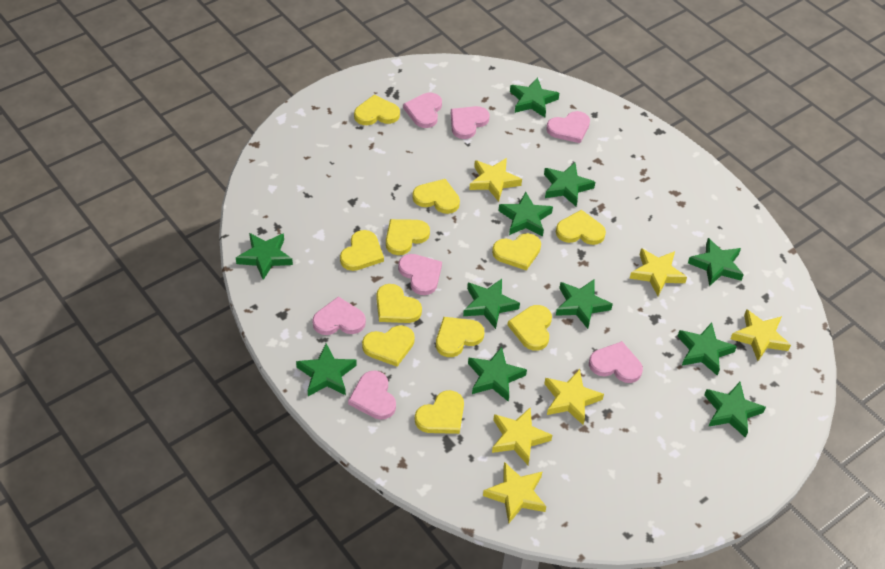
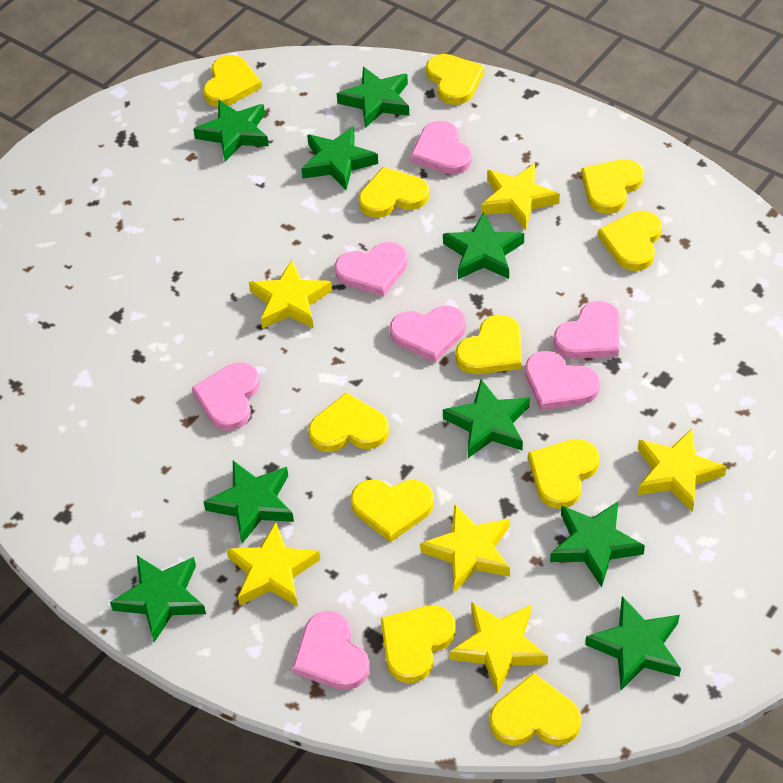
green star: [236,233,293,280] [296,344,357,396] [463,279,520,329] [468,347,527,402] [499,192,553,236] [510,77,559,117] [544,163,595,207] [556,279,613,329] [678,323,737,376] [688,238,744,286] [704,382,766,438] = 11 -> [110,555,206,642] [193,100,269,162] [204,461,294,544] [301,126,378,190] [337,67,409,128] [443,212,524,279] [443,379,530,458] [550,501,645,587] [585,596,681,690] = 9

